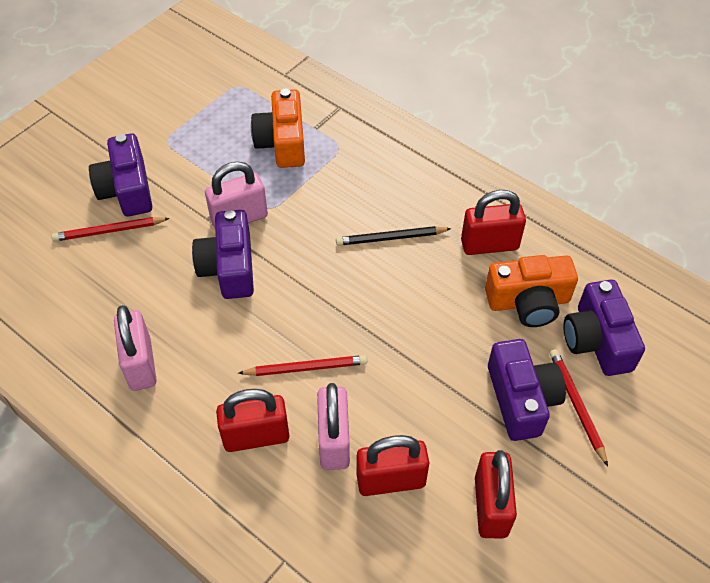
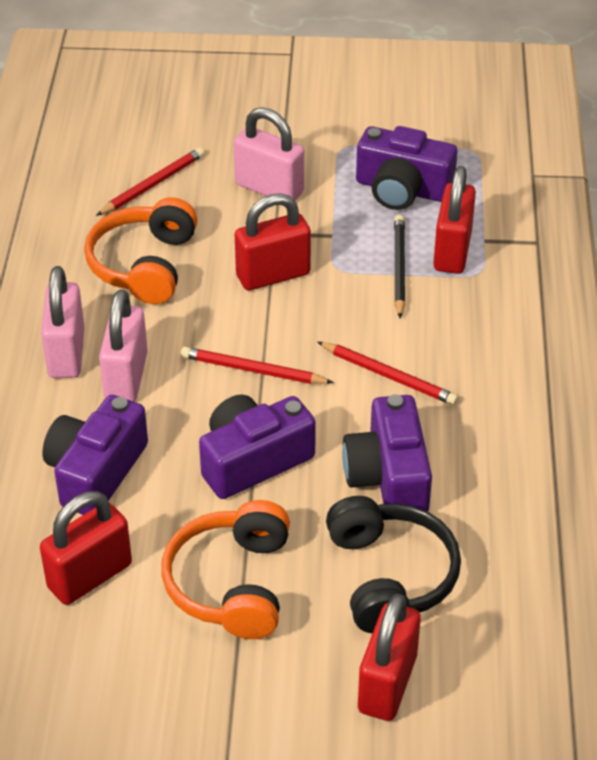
black headphones: none = 0 -> [326,496,461,633] = 1
orange camera: [251,89,305,168] [485,255,578,327] = 2 -> none = 0
orange headphones: none = 0 -> [84,197,198,304] [161,500,290,639] = 2

